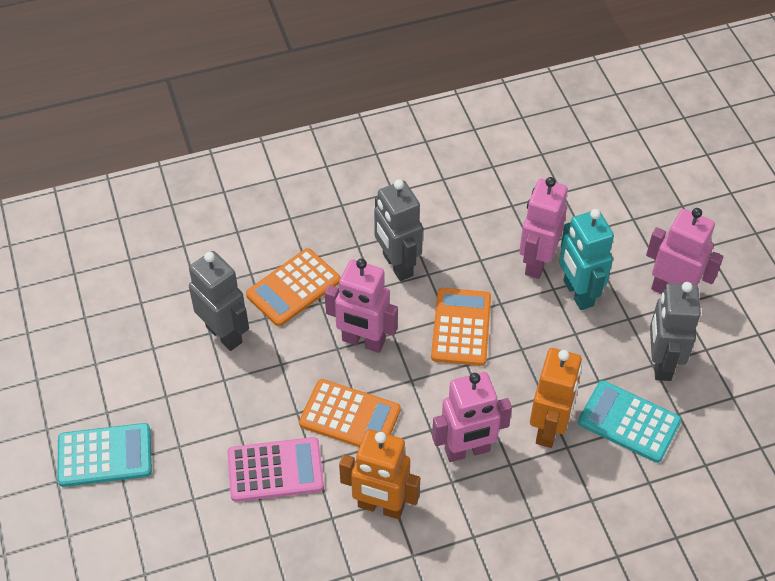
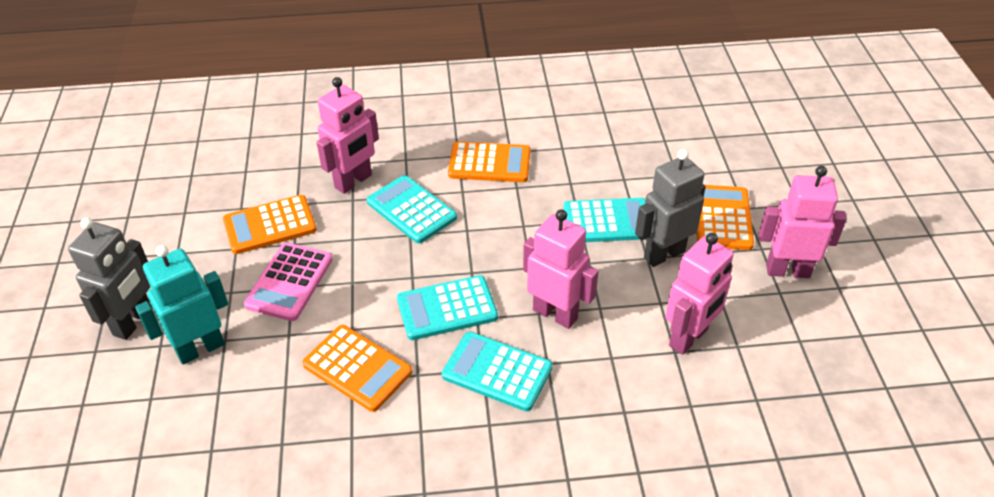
grey robot: [189,251,249,351] [374,179,423,281] [650,282,701,381] = 3 -> [68,218,152,340] [635,149,706,267] = 2
orange calculator: [246,248,341,326] [299,379,401,447] [431,288,491,366] = 3 -> [223,195,317,254] [302,325,412,412] [448,142,530,182] [697,185,754,250] = 4
orange robot: [339,429,420,519] [530,348,582,448] = 2 -> none = 0
turquoise calculator: [57,423,152,487] [578,380,681,463] = 2 -> [367,175,457,243] [397,275,498,340] [442,332,553,411] [564,198,646,242] = 4

